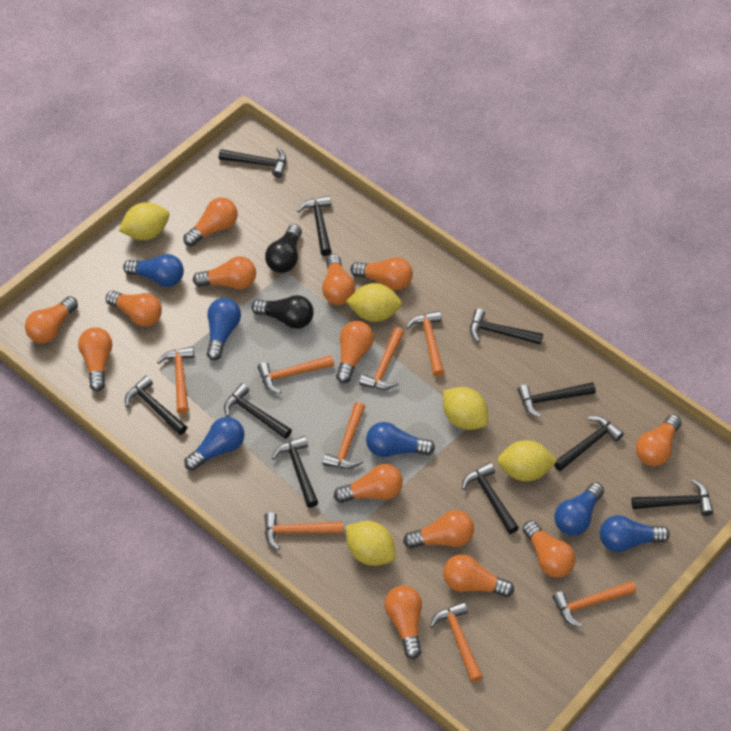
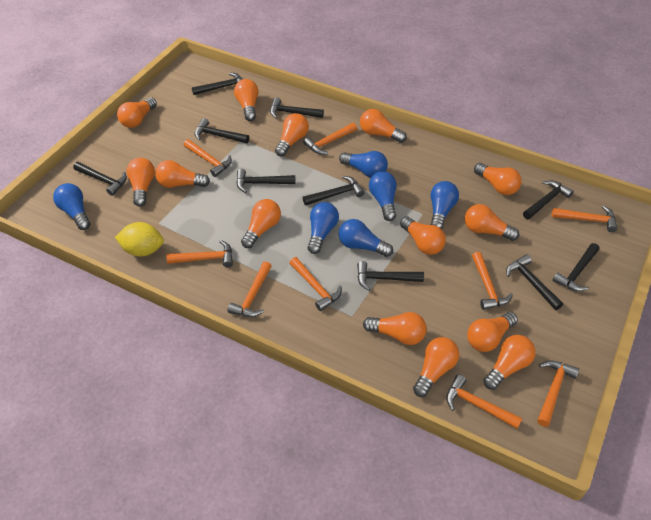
black light bulb: [252,295,314,329] [265,224,302,273] = 2 -> none = 0
orange hammer: [157,347,194,414] [257,355,334,393] [265,512,344,550] [323,402,365,469] [359,327,404,390] [406,311,445,377] [430,602,483,682] [552,581,636,627] = 8 -> [166,240,233,268] [184,139,232,177] [228,261,272,317] [289,257,342,311] [303,123,357,155] [446,374,522,429] [472,252,513,310] [537,360,579,427] [552,205,618,232] = 9
yellow lemon: [119,202,169,240] [345,521,396,566] [346,283,402,322] [443,387,488,430] [497,440,557,481] = 5 -> [115,222,164,257] = 1

